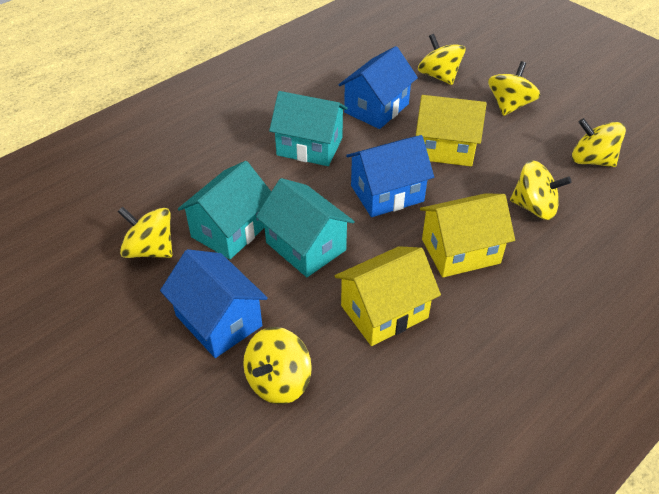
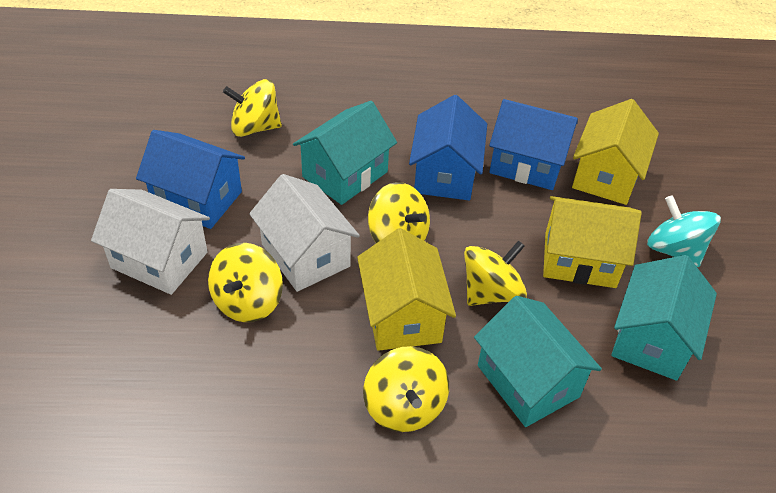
turquoise spinning top: none = 0 -> [647,195,721,267] = 1
white house: none = 0 -> [91,189,210,295] [249,174,360,292] = 2
yellow spinning top: [118,207,172,258] [243,327,312,404] [418,34,465,85] [488,61,540,116] [510,160,572,220] [572,118,626,167] = 6 -> [208,243,283,322] [223,79,282,137] [363,346,449,432] [368,182,430,243] [464,240,527,306] = 5

